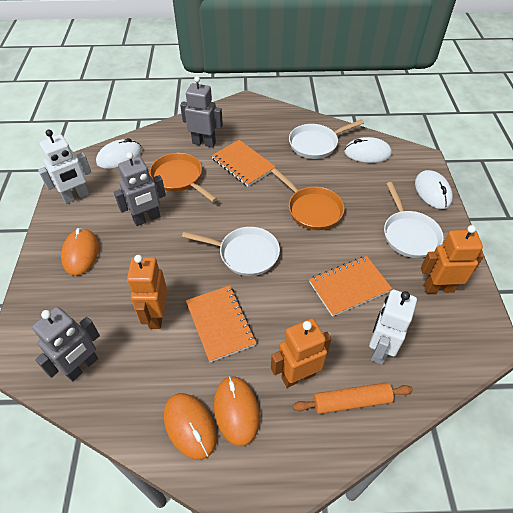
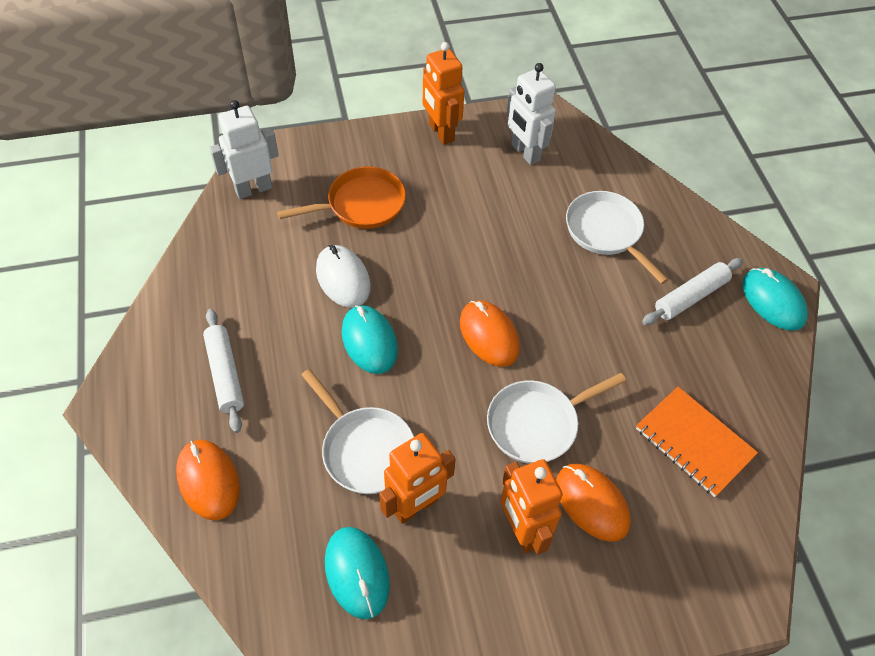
grey robot: [32,307,100,381] [114,152,166,226] [180,76,223,148] = 3 -> none = 0
orange notebook: [186,285,256,362] [211,140,276,187] [309,256,392,317] = 3 -> [636,387,758,497] = 1
orange pan: [150,153,217,202] [271,168,345,230] = 2 -> [277,166,406,229] = 1
orange rolling pin: [293,382,413,414] = 1 -> none = 0
turquoise mouse: none = 0 -> [325,527,390,619] [342,305,398,374] [742,268,808,331] = 3
white mouse: [96,138,142,169] [344,137,392,163] [415,170,453,209] = 3 -> [316,245,371,308] = 1
white rolling pin: none = 0 -> [203,309,244,433] [642,258,743,325] = 2

